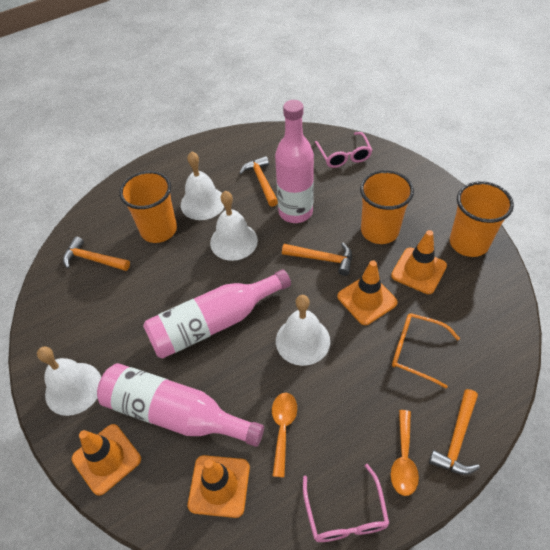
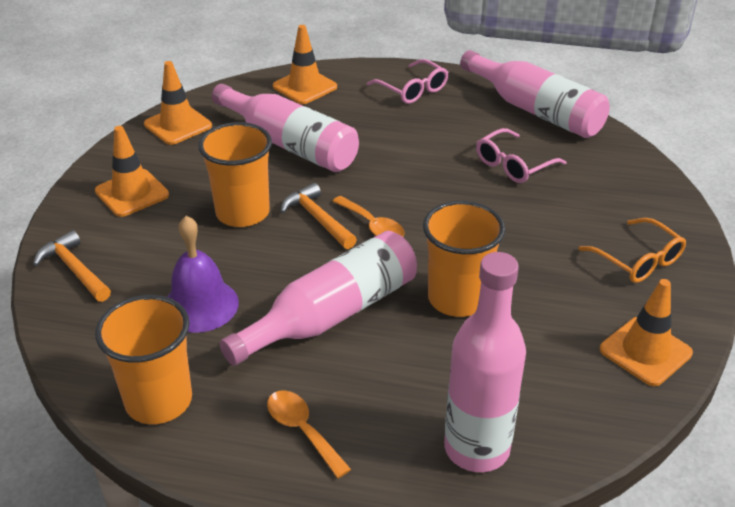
orange hammer: [63,237,130,271] [239,156,278,207] [282,243,352,276] [429,389,480,475] = 4 -> [33,230,111,302] [281,183,357,249] = 2
pink bottle: [97,363,264,447] [143,269,291,359] [275,100,314,223] = 3 -> [212,84,359,172] [220,231,417,366] [444,252,526,472] [460,50,610,138] = 4
purple bell: none = 0 -> [167,216,239,333] = 1
white bell: [37,346,101,416] [181,151,224,220] [210,191,258,261] [276,295,330,366] = 4 -> none = 0

